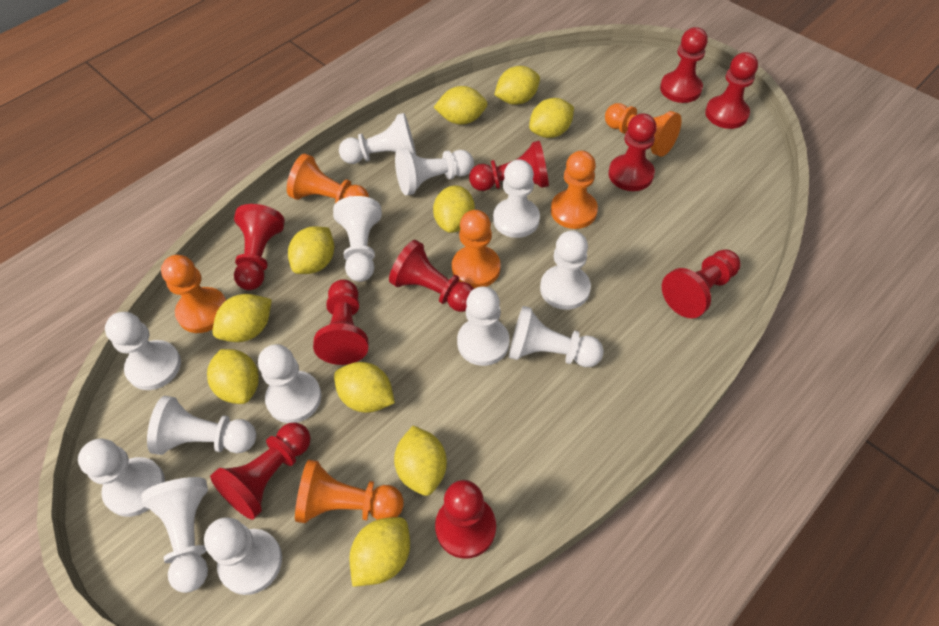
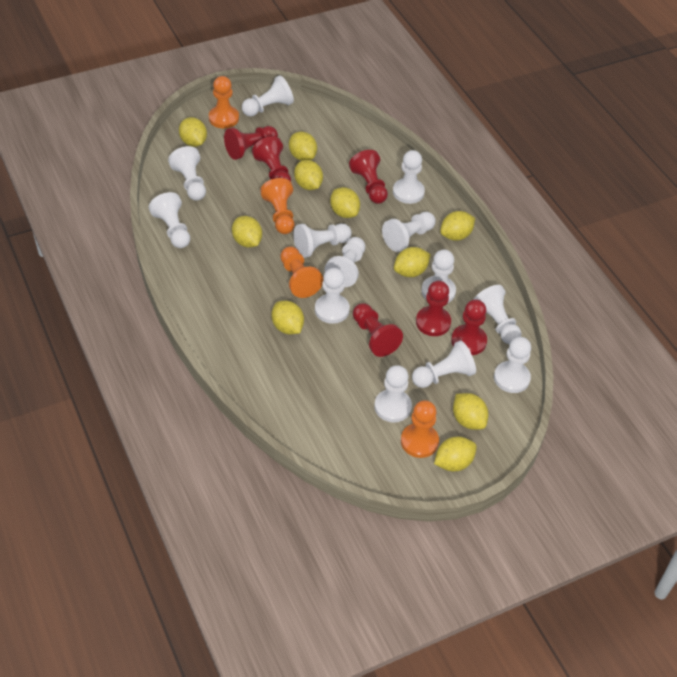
orange pawn: [161,255,226,333] [287,153,369,203] [295,460,404,523] [452,210,501,288] [551,151,598,229] [605,103,682,157] = 6 -> [209,76,239,129] [260,178,295,234] [280,247,323,298] [401,400,439,458] = 4
red pawn: [210,422,311,519] [234,204,285,290] [313,279,368,365] [389,240,474,312] [435,480,496,559] [469,141,549,191] [609,113,657,191] [660,27,708,103] [662,249,740,318] [705,52,758,129] = 10 -> [224,126,278,160] [252,136,291,182] [349,150,388,204] [353,303,403,357] [416,281,451,336] [451,299,487,355] = 6

